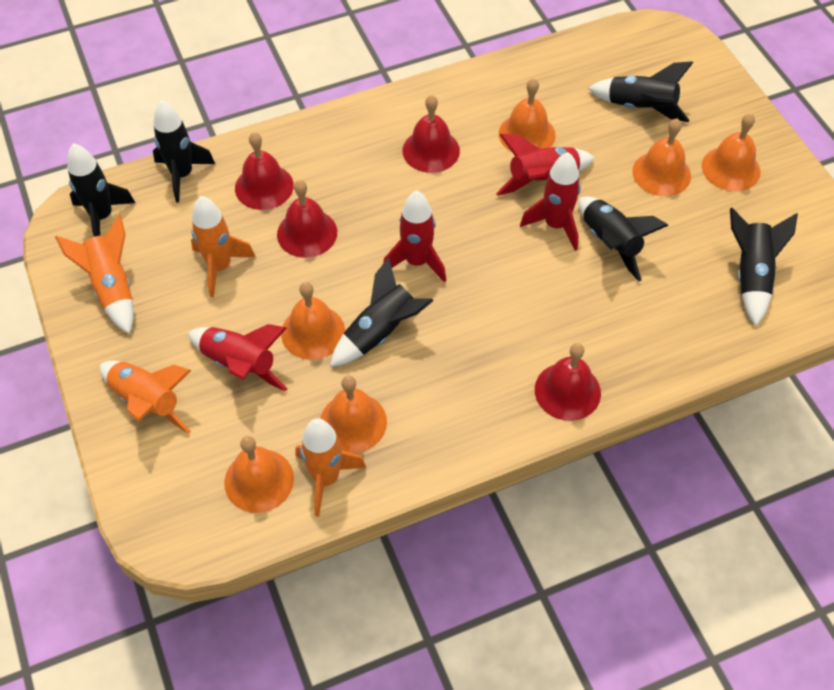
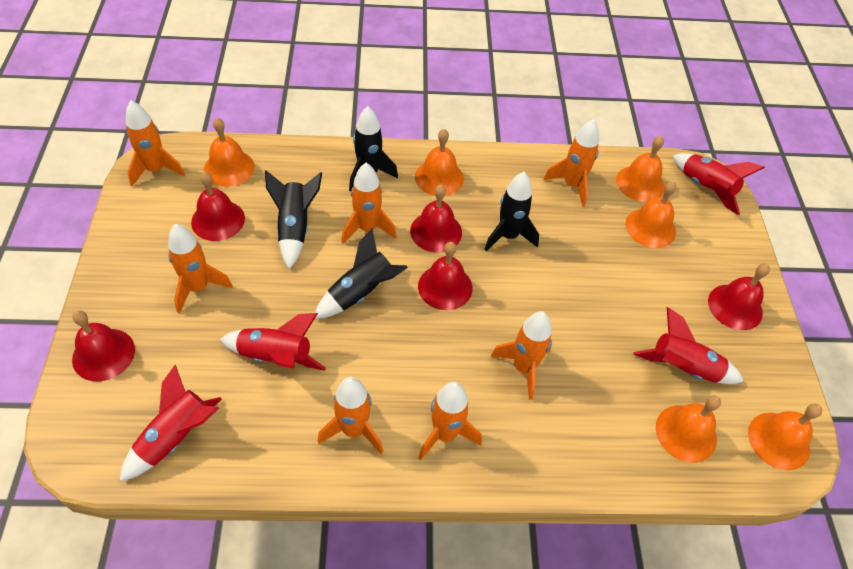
black rocket: [67,143,135,237] [153,100,215,202] [330,257,434,367] [579,196,669,281] [588,61,693,122] [730,208,798,326] = 6 -> [265,171,322,269] [315,228,408,319] [349,106,398,192] [484,172,539,251] = 4
orange rocket: [55,215,134,335] [100,361,192,434] [191,196,256,297] [295,419,366,517] = 4 -> [126,100,185,186] [168,224,233,313] [318,377,383,454] [341,163,397,244] [418,382,482,460] [491,311,552,400] [544,119,599,207] = 7
red bell: [235,132,294,210] [277,180,337,258] [403,95,460,173] [535,343,601,421] = 4 -> [72,310,135,381] [191,171,245,241] [410,184,462,253] [418,242,472,310] [708,263,770,330] = 5

